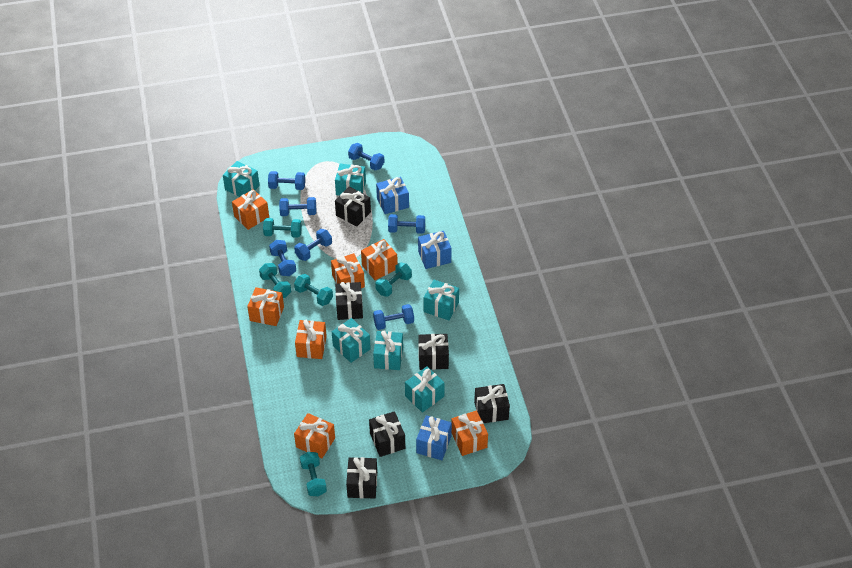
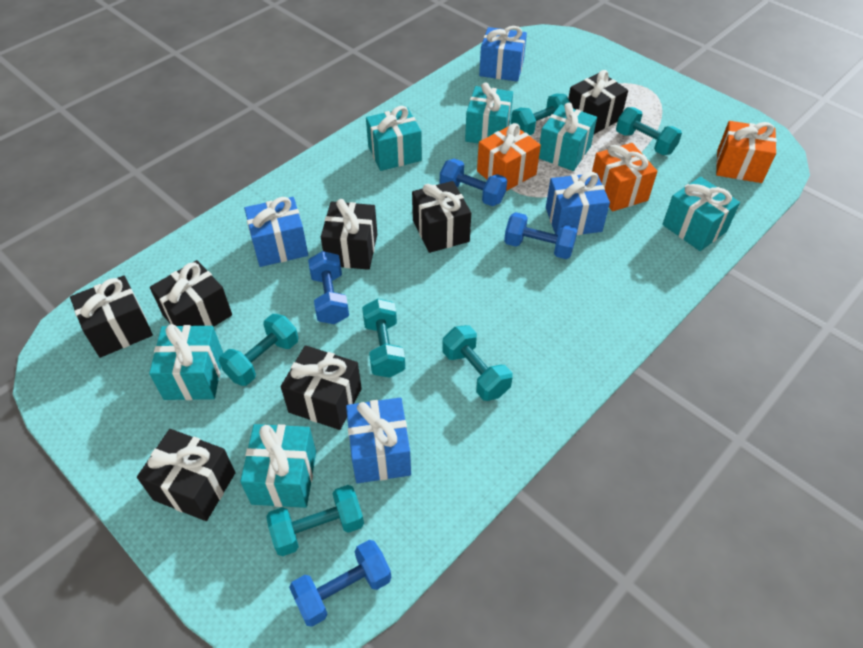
black gift: [335,187,371,226] [335,282,363,320] [346,457,377,499] [369,411,405,457] [418,334,449,370] [474,384,510,423] = 6 -> [70,276,153,358] [137,429,236,521] [150,260,232,327] [281,345,362,430] [321,199,377,270] [412,181,471,253] [568,70,628,134] = 7
blue dumbbell: [268,171,305,190] [269,240,296,276] [279,197,316,216] [294,229,332,261] [348,143,384,170] [373,304,414,330] [388,214,425,234] = 7 -> [289,540,392,627] [308,251,349,324] [440,159,507,206] [504,212,578,259] = 4
blue gift: [376,177,409,214] [416,415,452,460] [418,231,452,269] = 3 -> [244,197,308,267] [346,398,411,483] [479,26,527,82] [546,172,610,235] = 4
orange gift: [232,189,269,230] [247,287,284,326] [294,413,335,459] [295,320,327,359] [331,253,365,288] [361,239,398,280] [451,410,488,456] = 7 -> [477,123,541,191] [592,143,658,211] [716,121,777,183] = 3
turquoise dumbbell: [259,263,291,298] [263,218,302,238] [294,274,333,306] [300,452,327,496] [375,262,412,297] = 5 -> [219,314,298,386] [266,485,364,556] [362,299,405,378] [442,325,513,401] [511,94,570,135] [616,107,682,155] = 6

